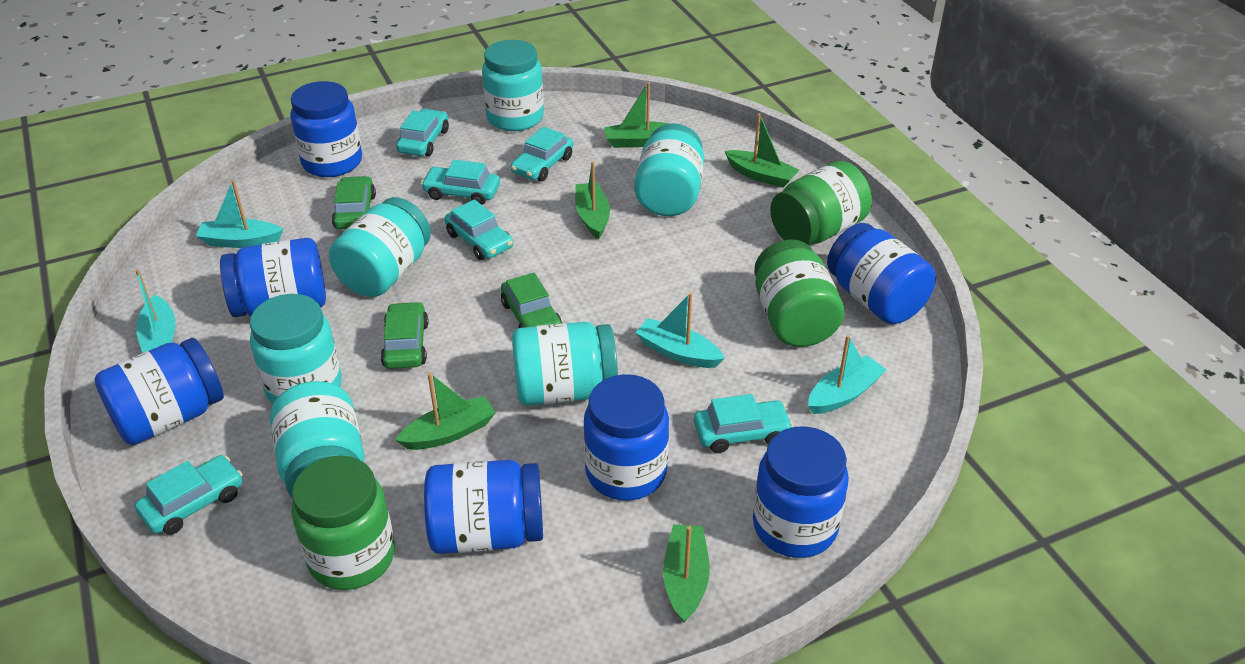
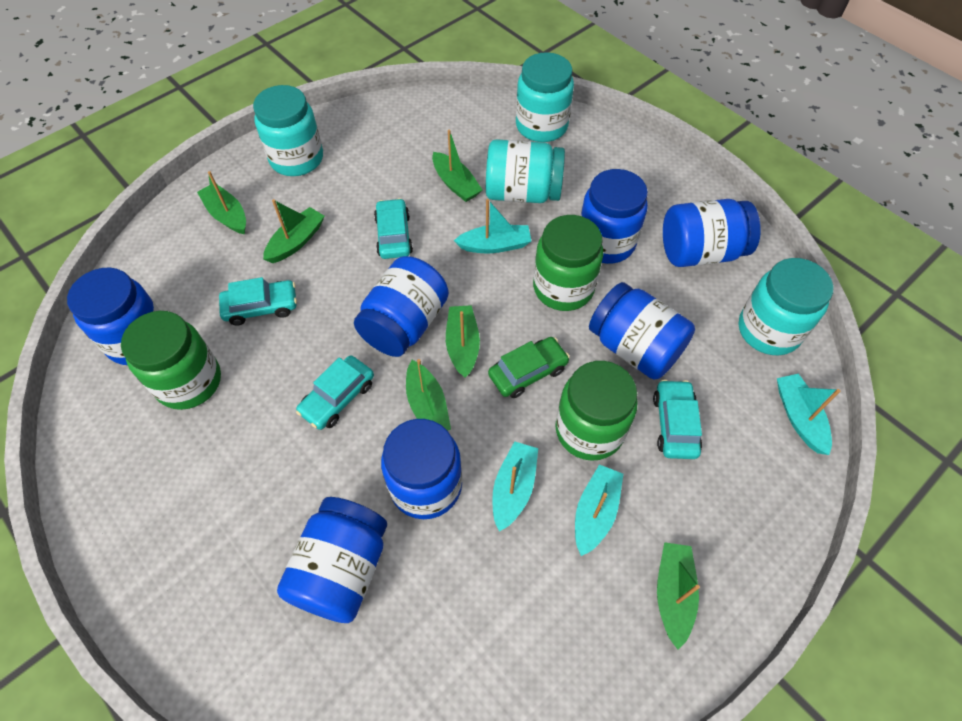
green boat: [395,373,495,450] [575,161,610,239] [604,82,670,148] [663,525,710,622] [725,114,799,188] = 5 -> [197,171,246,234] [263,199,325,263] [406,359,451,431] [432,130,482,202] [446,305,480,378] [657,542,700,650] = 6
green car: [332,176,376,229] [381,301,429,369] [501,273,562,328] = 3 -> [488,337,570,398] = 1
turquoise car: [135,455,243,535] [396,109,449,156] [421,160,500,205] [444,200,513,260] [511,127,573,181] [694,394,793,453] = 6 -> [219,277,297,326] [296,355,374,430] [374,198,413,259] [653,379,702,459] = 4
turquoise jar: [250,294,342,404] [270,381,365,499] [329,197,431,297] [482,40,544,131] [512,322,618,406] [634,124,704,216] = 6 -> [253,85,323,176] [486,139,565,203] [516,52,574,142] [738,258,834,355] = 4

